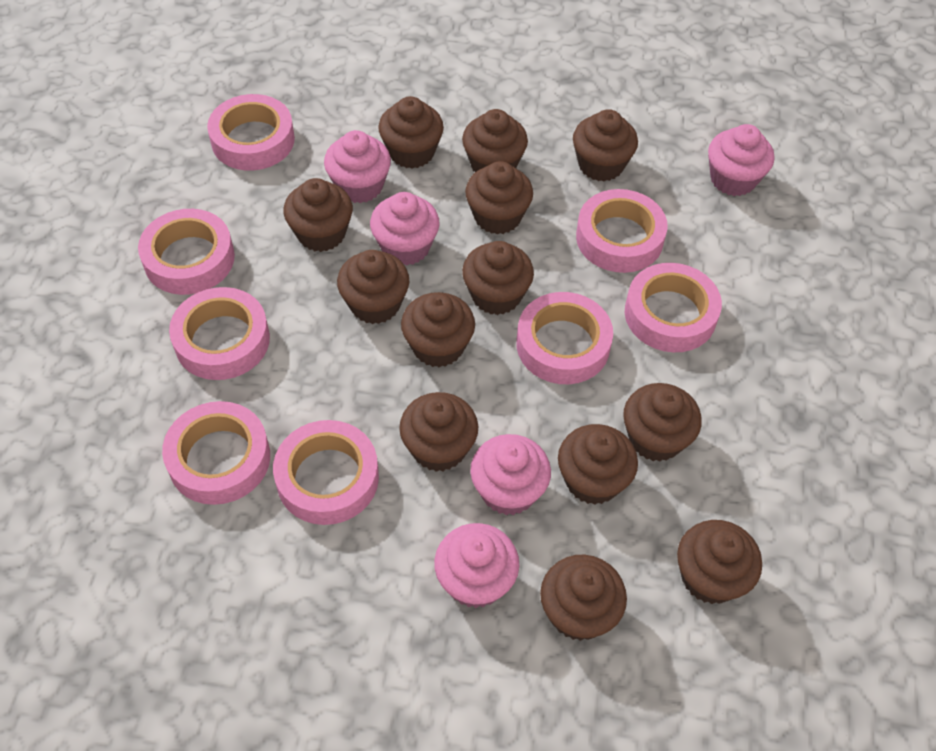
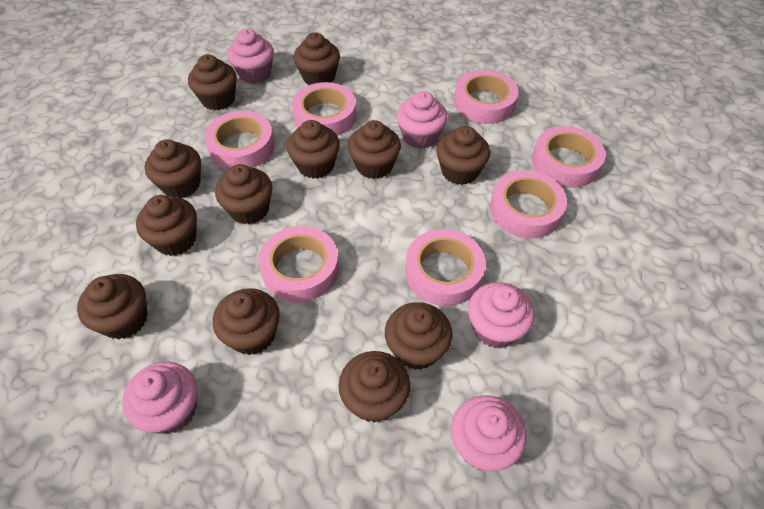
brown cupcake: [283,178,353,252] [337,250,409,324] [378,96,444,169] [399,392,478,472] [401,292,475,367] [462,109,528,172] [462,241,534,315] [465,161,533,234] [540,555,627,641] [558,424,638,505] [573,109,638,181] [623,383,702,462] [677,520,762,604] = 13 -> [77,274,148,339] [136,195,197,256] [145,139,201,198] [188,54,237,110] [213,288,280,355] [215,164,272,224] [287,120,340,179] [294,32,340,85] [338,351,410,422] [348,120,401,179] [385,302,453,370] [436,126,490,185] = 12
pink tape: [138,209,235,295] [162,401,270,505] [169,287,270,380] [207,94,295,171] [273,420,379,525] [516,292,613,384] [576,189,668,273] [625,263,722,352] = 8 -> [204,111,275,170] [259,226,339,302] [292,82,356,136] [405,229,486,306] [454,70,519,124] [490,170,567,239] [532,126,606,188] = 7

